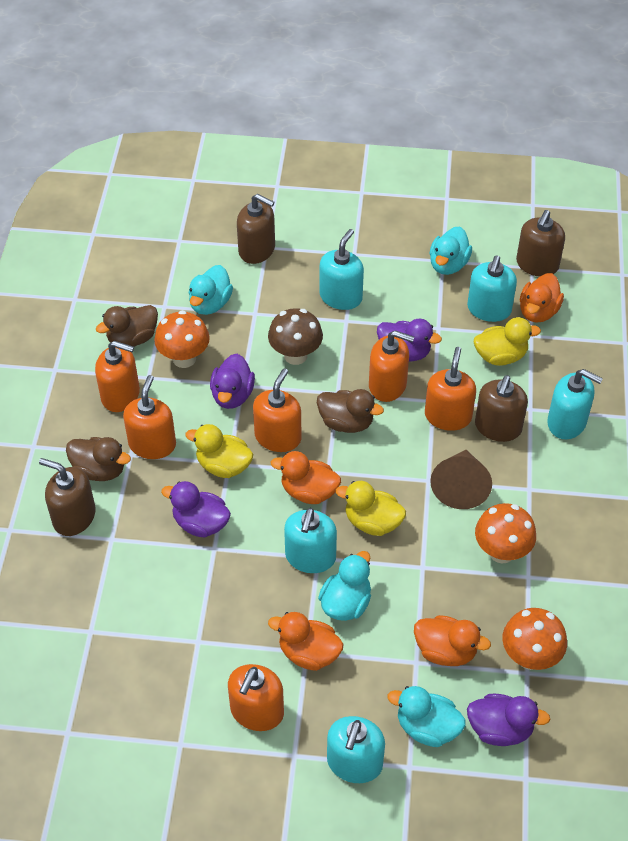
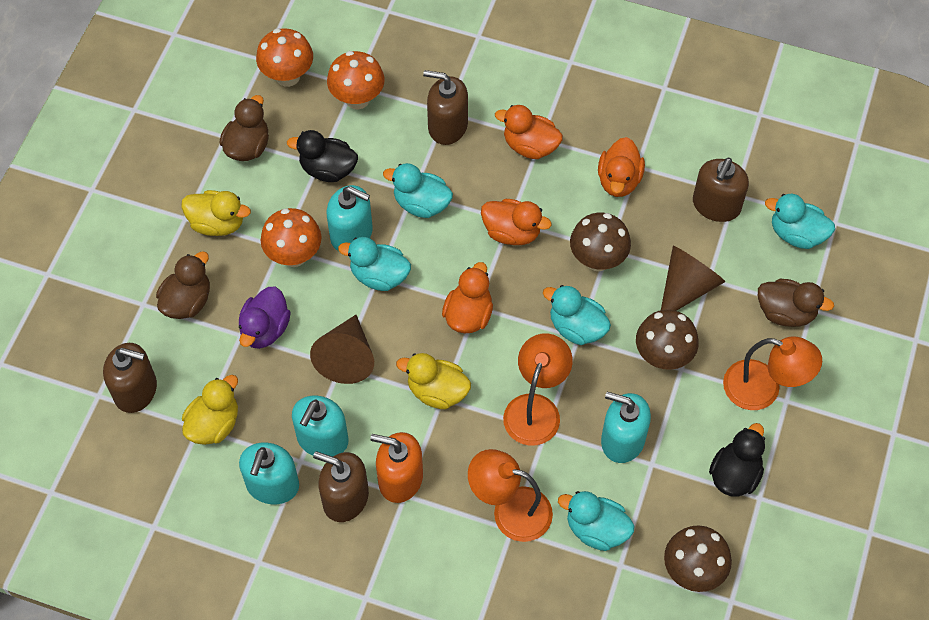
black duck: none = 0 -> [287,130,358,182] [709,423,765,497] = 2
brown cone: [430,450,492,509] = 1 -> [310,315,374,384] [661,246,726,311] = 2
brown mushroom: [268,308,323,365] = 1 -> [570,213,631,271] [636,310,699,370] [664,526,732,592] = 3
orange lamp: none = 0 -> [468,449,553,542] [503,333,573,446] [723,337,822,410] = 3
orange soap dispenser: [95,341,140,412] [123,375,176,459] [228,664,284,731] [253,368,302,452] [369,331,414,402] [425,347,476,431] = 6 -> [370,432,423,503] = 1
purple duck: [161,481,231,538] [210,354,255,409] [377,319,442,361] [467,694,550,746] = 4 -> [239,287,291,349] = 1
turquoise duck: [189,265,233,315] [318,551,371,621] [388,686,466,747] [430,227,472,275] = 4 -> [338,237,411,291] [383,163,453,218] [543,285,611,345] [558,491,634,551] [765,194,835,249] = 5
turquoise soap dispenser: [284,508,337,573] [319,229,364,310] [327,716,385,783] [467,255,517,322] [547,369,603,439] = 5 -> [239,443,299,504] [292,395,349,457] [327,185,373,251] [601,392,651,463] = 4

